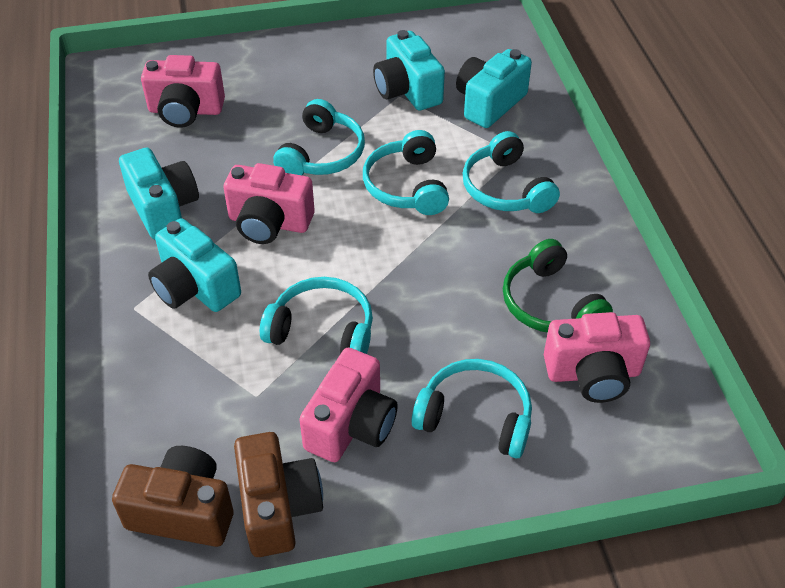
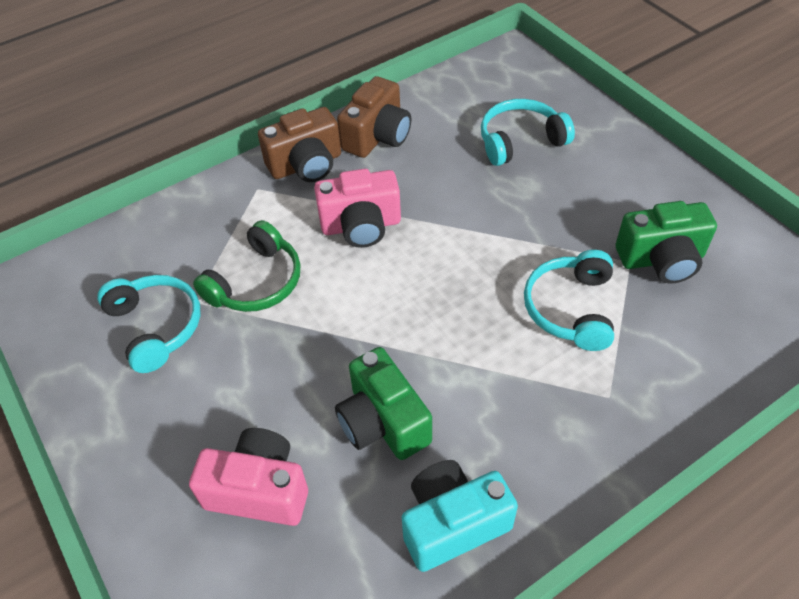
green camera: none = 0 -> [335,347,432,460] [616,201,717,284] = 2
pink camera: [141,55,225,128] [223,163,315,244] [299,348,398,462] [544,312,650,403] = 4 -> [189,428,308,526] [314,169,401,248] = 2
turquoise camera: [119,148,199,239] [148,218,241,312] [373,30,445,110] [456,49,532,128] = 4 -> [402,460,518,572] = 1
turquoise headphones: [260,277,373,354] [273,99,365,175] [363,130,449,215] [412,359,532,458] [463,131,560,213] = 5 -> [97,275,200,373] [481,99,575,166] [524,250,614,351] = 3

